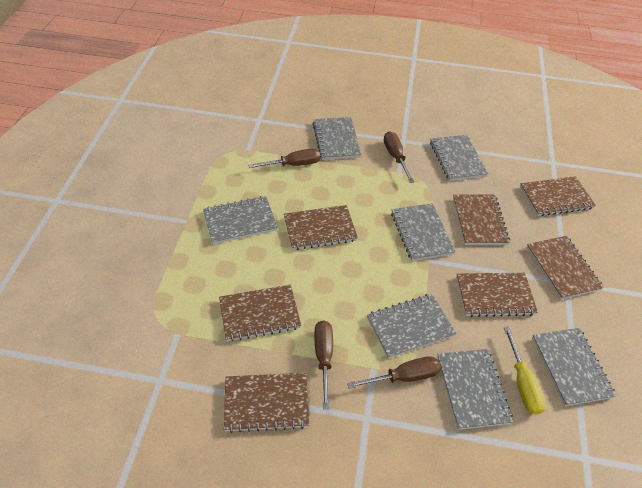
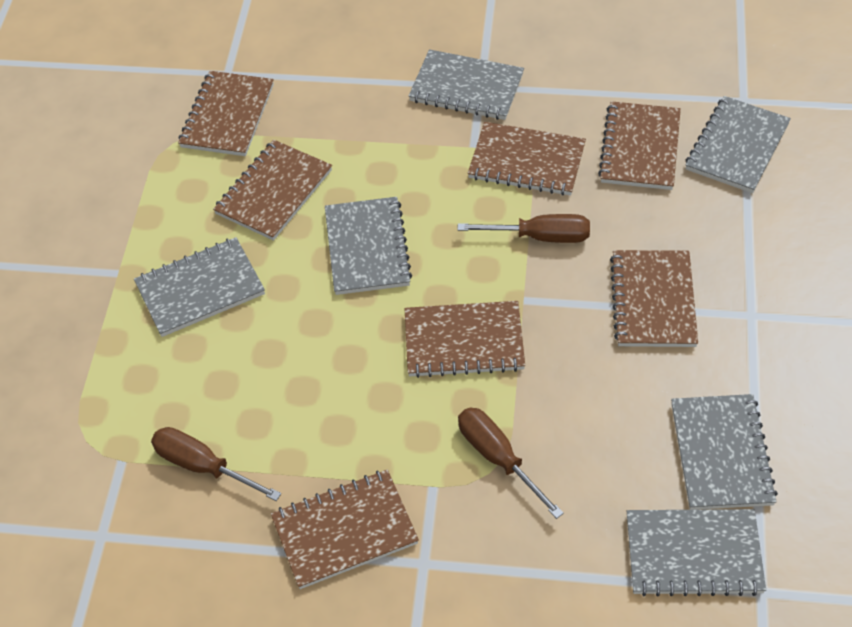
brown screwdriver: [248,149,321,168] [314,320,333,410] [347,356,441,389] [384,132,414,183] = 4 -> [151,427,281,501] [457,214,590,243] [458,407,564,519] = 3
grey notebook: [203,196,278,244] [312,117,362,160] [367,294,456,359] [391,203,456,261] [430,135,488,181] [437,349,513,430] [532,328,616,406] = 7 -> [134,237,265,337] [325,197,412,295] [409,49,524,120] [627,509,766,596] [671,394,778,510] [686,96,791,193] = 6
yellow screwdriver: [504,327,546,415] = 1 -> none = 0

